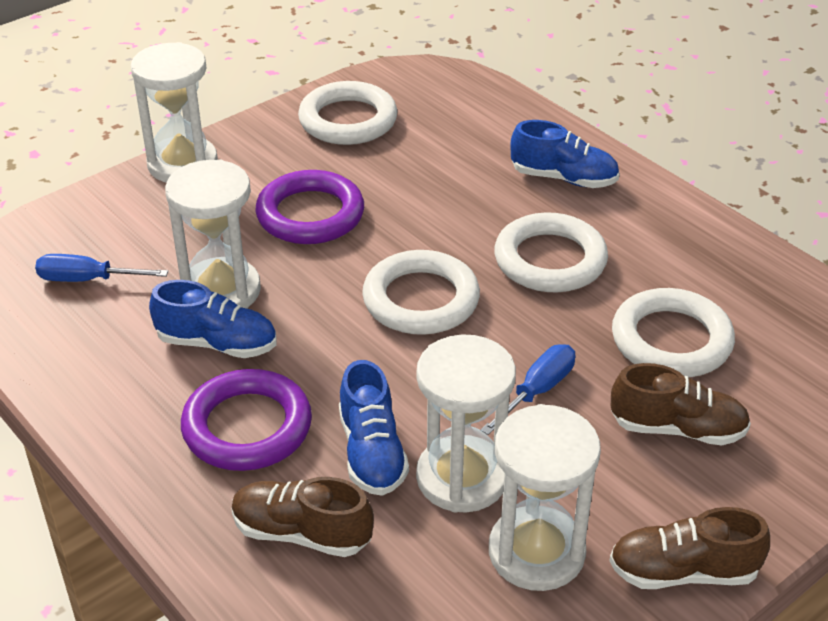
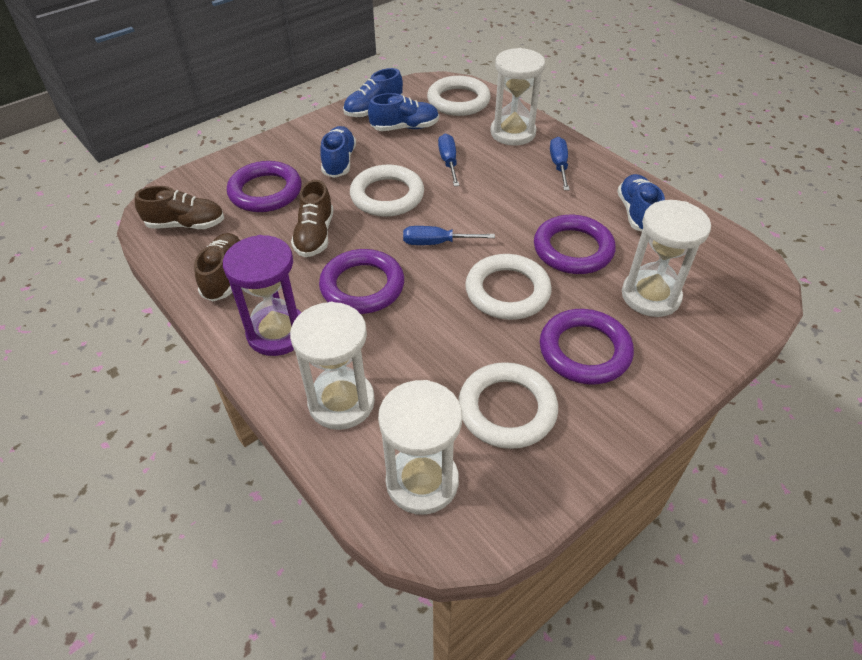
blue screwdriver: [35,254,168,282] [481,344,575,435] = 2 -> [403,226,495,245] [438,134,459,186] [550,137,570,190] = 3
blue shoe: [149,280,276,358] [339,360,409,496] [511,120,619,188] = 3 -> [320,126,356,178] [343,68,403,117] [368,93,439,131] [617,174,665,232] = 4
purple hourglass: none = 0 -> [223,235,302,356] = 1
purple ring: [181,369,312,471] [255,170,364,244] = 2 -> [227,161,302,212] [319,249,404,314] [534,215,616,274] [540,309,634,384] = 4

